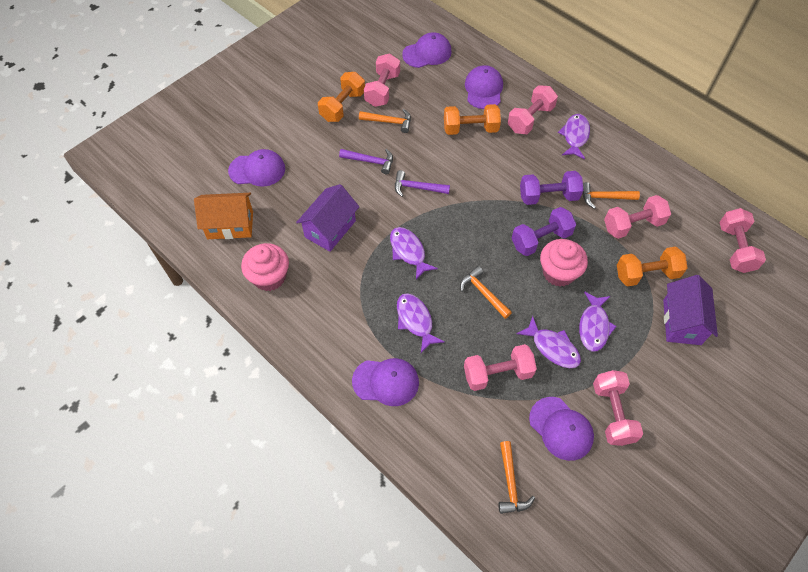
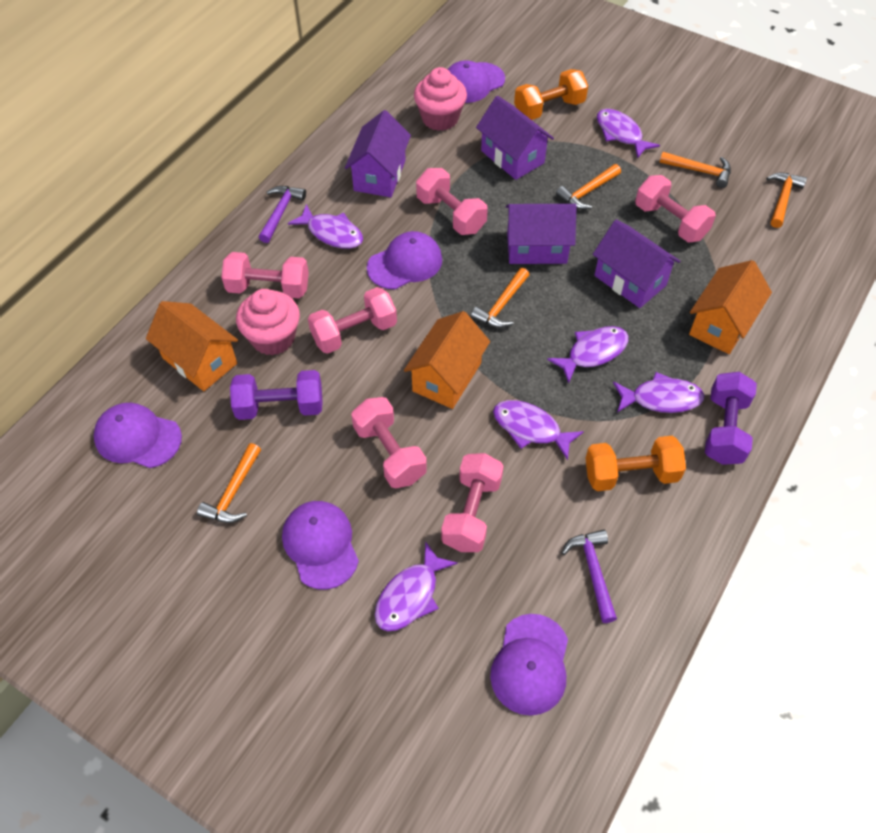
orange dumbbell: [318,72,365,122] [444,104,501,135] [617,247,687,287] = 3 -> [514,69,588,120] [585,436,686,491] = 2
orange hammer: [359,109,411,133] [460,266,512,319] [498,441,535,514] [583,182,640,209] = 4 -> [197,443,261,523] [471,268,530,328] [556,164,621,209] [659,152,731,188] [766,173,807,228] = 5
orange house: [194,193,253,239] = 1 -> [146,301,238,391] [404,311,490,409] [689,260,772,354] = 3
purple fish: [390,227,438,280] [397,293,445,353] [516,316,581,368] [558,114,590,159] [579,291,617,352] = 5 -> [288,204,363,249] [375,541,458,631] [493,400,584,460] [547,326,629,383] [597,109,660,159] [613,372,704,413] = 6
purple house: [296,184,359,252] [663,275,718,345] = 2 -> [345,110,411,197] [476,96,554,180] [506,204,577,264] [593,219,680,308] = 4

